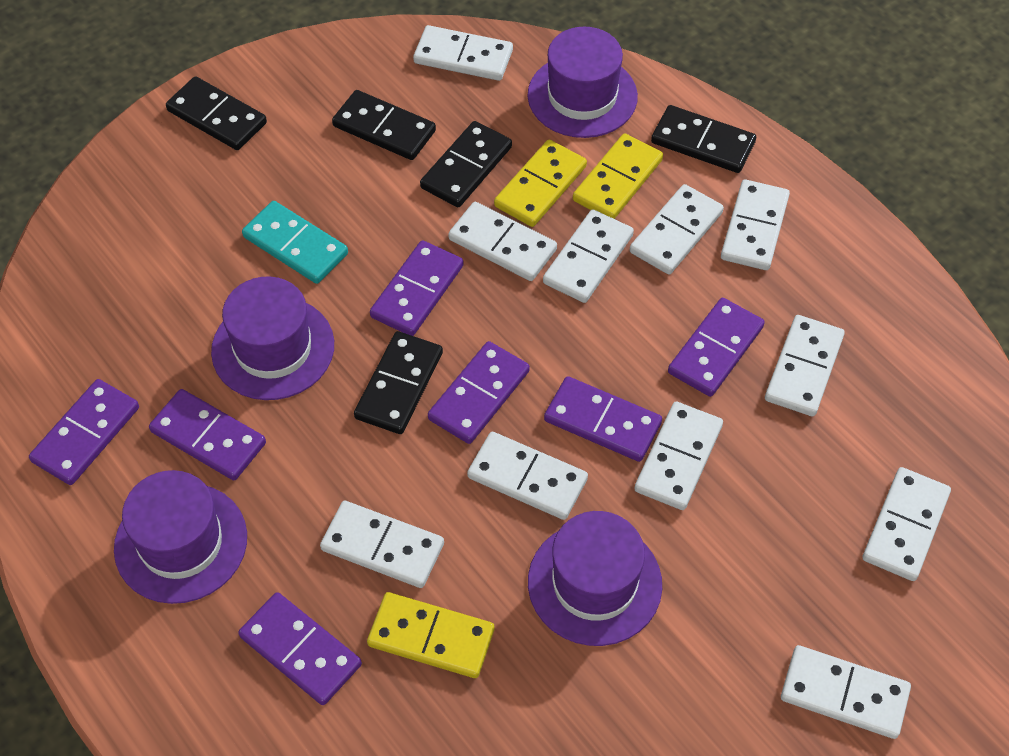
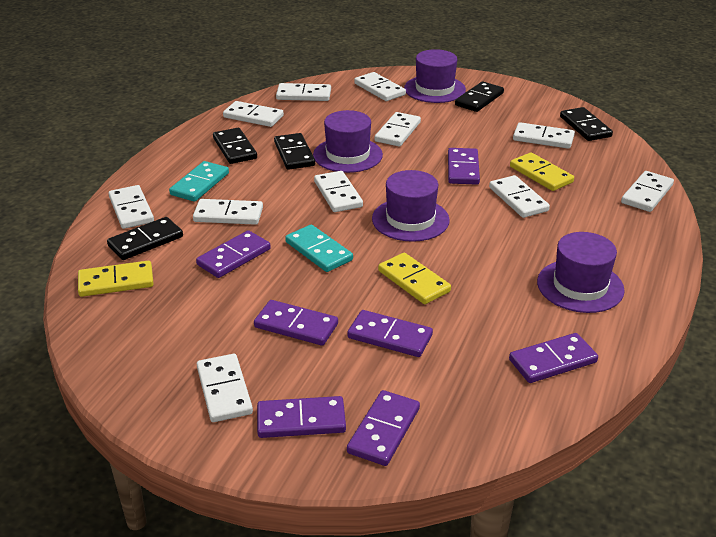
turquoise domino: [242,201,348,284] = 1 -> [169,161,229,202] [285,225,353,272] = 2

